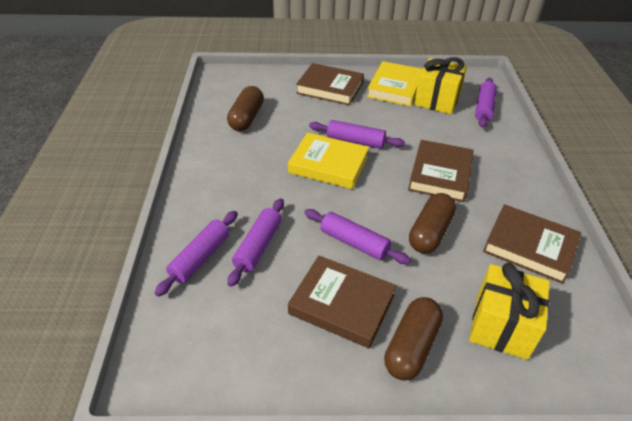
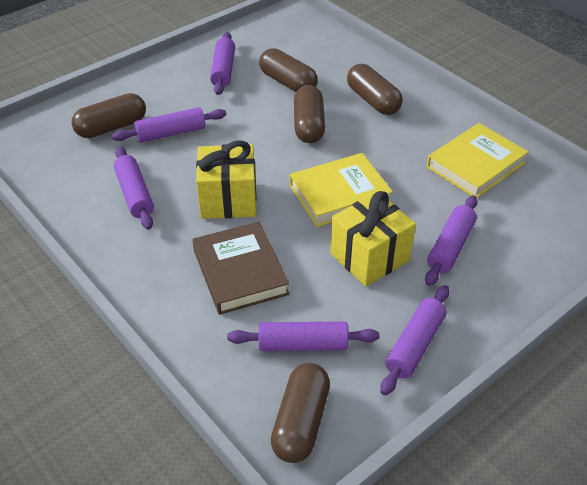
brown book: [288,256,397,349] [296,63,364,105] [408,140,474,202] [483,204,581,284] = 4 -> [192,222,290,315] = 1
brown capsule: [227,86,264,131] [384,297,443,380] [409,193,456,253] = 3 -> [72,93,146,138] [259,48,318,92] [271,363,330,463] [294,85,325,143] [347,64,403,115] = 5
purple rolling pin: [155,211,238,297] [228,198,284,287] [304,209,411,264] [309,120,405,149] [475,78,497,128] = 5 -> [112,107,226,143] [114,146,154,230] [210,32,235,95] [227,322,379,351] [381,285,449,396] [425,195,478,286] = 6

